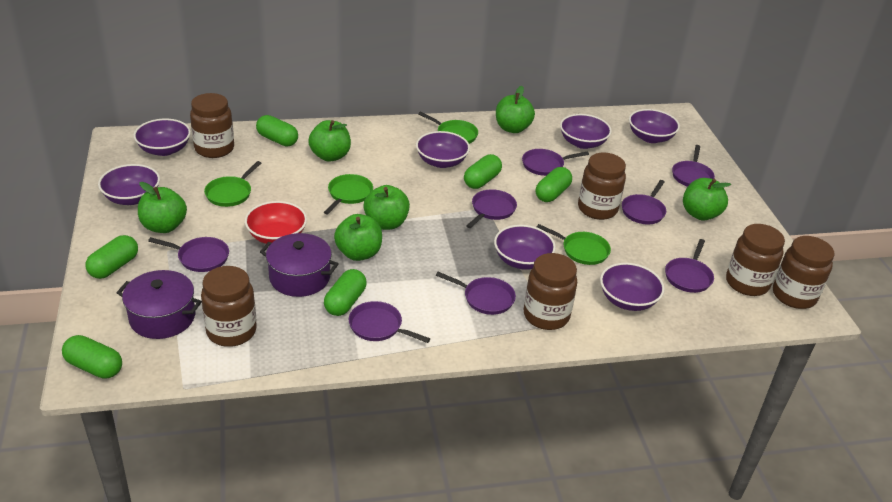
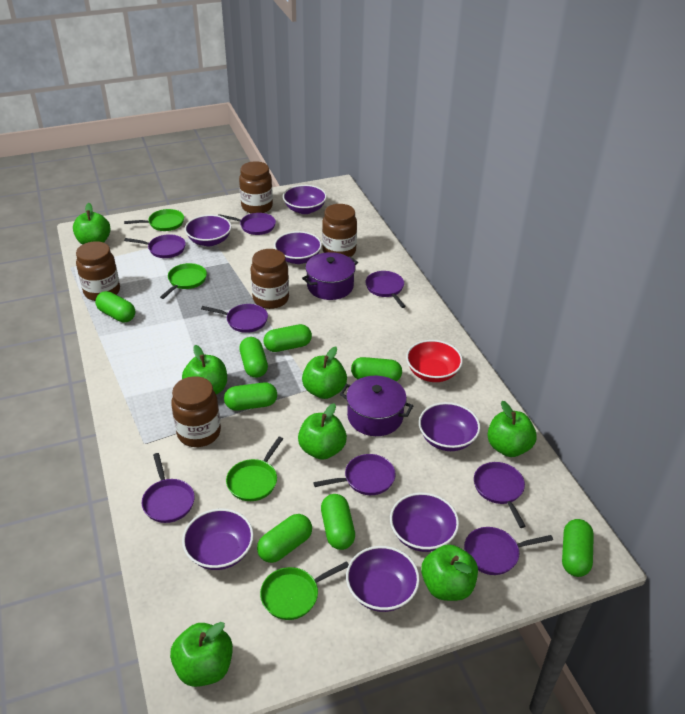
brown jar: [190,93,234,158] [201,266,257,347] [524,253,577,330] [578,152,626,220] [726,224,785,296] [773,236,834,309] = 6 -> [76,241,120,301] [171,376,221,447] [239,161,273,214] [251,249,289,309] [322,204,357,257] = 5
green apple: [138,182,187,233] [308,120,351,162] [334,214,382,261] [363,185,410,230] [496,86,535,133] [683,178,731,221] = 6 -> [73,203,110,245] [170,622,233,687] [182,345,227,395] [298,403,347,460] [302,347,347,399] [421,544,478,601] [488,401,537,457] = 7
green capsule: [62,335,122,379] [85,235,138,279] [256,115,298,146] [324,269,367,316] [464,154,502,189] [536,167,572,202] = 6 -> [95,291,135,323] [224,382,277,410] [239,337,268,378] [257,514,312,563] [263,324,312,352] [321,494,355,550] [351,357,402,382] [562,519,594,577] = 8

